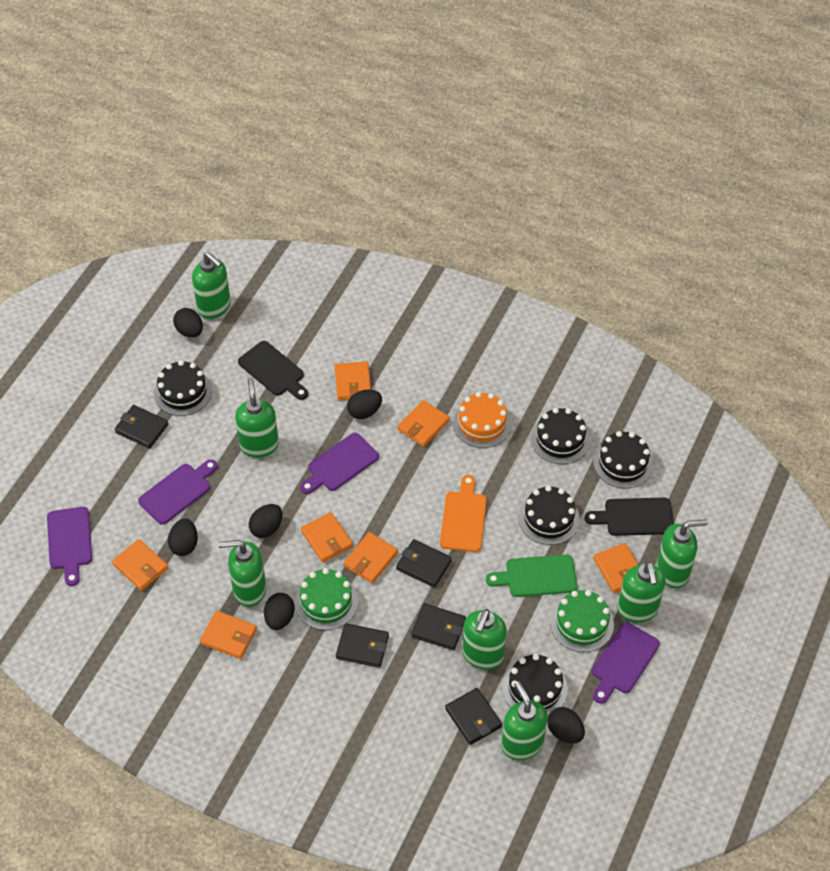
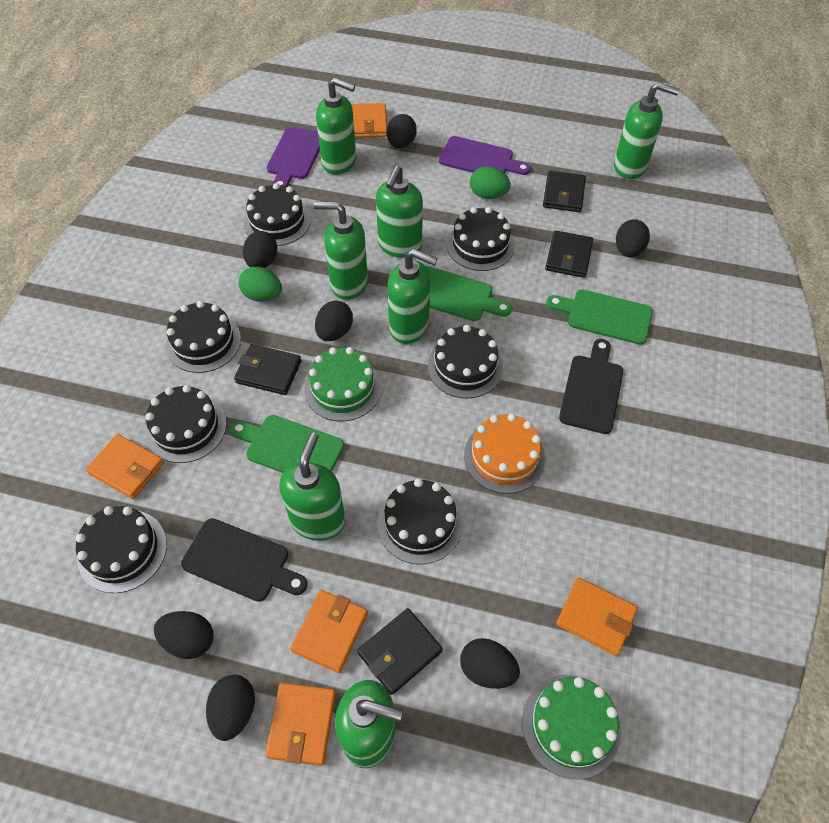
black cake: [154,360,212,416] [502,654,568,716] [519,486,580,545] [531,408,590,464] [593,431,653,488] = 5 -> [76,506,167,593] [145,385,226,463] [166,301,241,373] [244,183,311,246] [377,479,463,564] [428,325,503,398] [447,207,515,271] = 7
black egg: [168,518,198,556] [173,308,203,338] [249,504,282,538] [264,593,295,630] [347,389,382,419] [547,707,585,743] = 6 -> [154,611,213,659] [206,675,255,741] [243,231,278,268] [315,301,353,341] [387,114,417,148] [460,638,520,689] [616,219,650,257] = 7
black wallet: [115,405,168,449] [336,623,389,668] [396,539,452,588] [411,603,466,650] [445,688,502,745] = 5 -> [234,344,301,395] [357,608,443,695] [543,171,586,212] [545,230,593,278] = 4
green cutting board: [486,554,578,597] = 1 -> [229,415,344,473] [426,266,512,321] [546,289,653,345] = 3
green egg: none = 0 -> [238,267,282,302] [470,166,511,199] = 2
orange cutting board: [440,475,487,552] = 1 -> none = 0
orange wallet: [112,539,168,591] [200,611,257,659] [301,512,353,563] [335,362,371,400] [343,532,398,583] [397,400,450,447] [593,543,639,593] = 7 -> [86,434,164,499] [265,683,336,766] [290,590,368,673] [351,103,387,138] [556,577,638,656] = 5
purple cutting board: [47,507,92,586] [138,459,218,525] [300,433,379,494] [592,622,660,704] = 4 -> [266,127,320,187] [439,136,531,175] = 2

